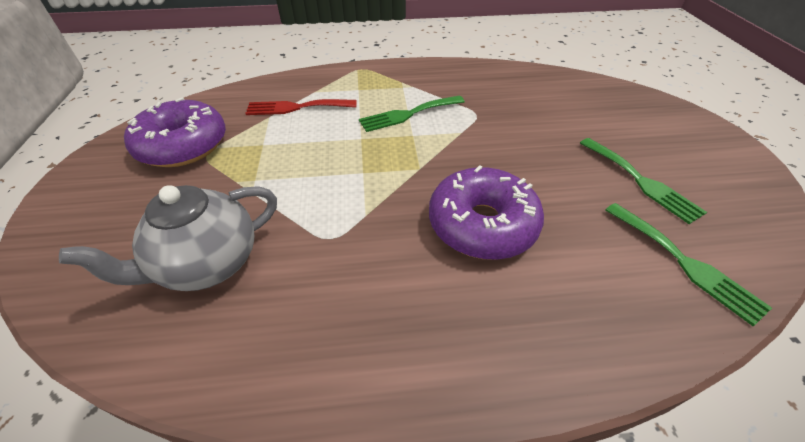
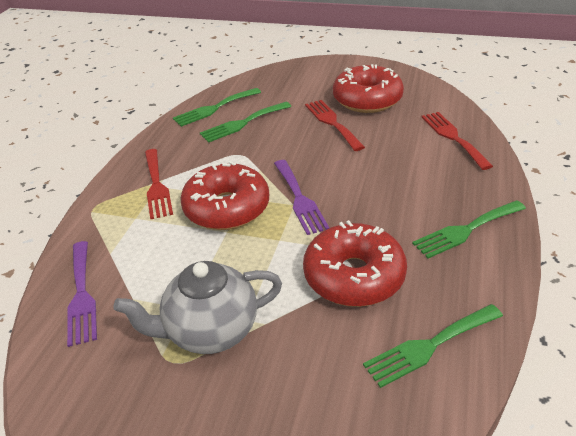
green fork: [359,96,465,132] [580,138,707,224] [605,203,772,326] = 3 -> [173,88,261,127] [200,102,291,143] [363,304,503,388] [412,200,526,258] = 4
purple donut: [124,97,226,167] [429,165,544,260] = 2 -> none = 0
purple fork: none = 0 -> [67,241,97,347] [274,160,329,235] = 2
red donut: none = 0 -> [180,161,269,230] [303,220,407,307] [333,64,404,113] = 3
red fork: [245,99,357,115] = 1 -> [145,149,173,219] [305,100,365,151] [421,112,493,170] = 3

